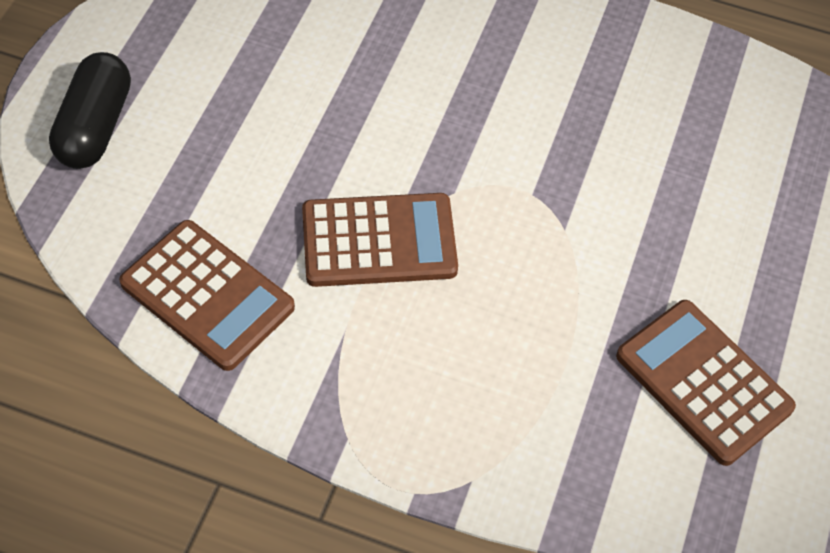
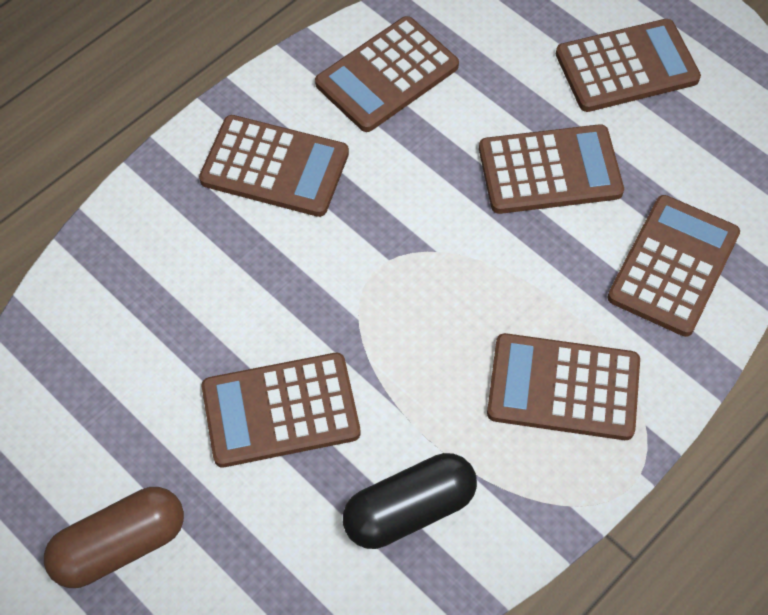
brown calculator: [119,220,295,371] [302,193,458,287] [616,300,796,466] = 3 -> [199,115,349,217] [202,353,361,467] [315,16,459,132] [479,124,624,214] [487,333,640,440] [556,19,701,112] [608,195,740,337] = 7
brown capsule: none = 0 -> [44,487,184,588] = 1

